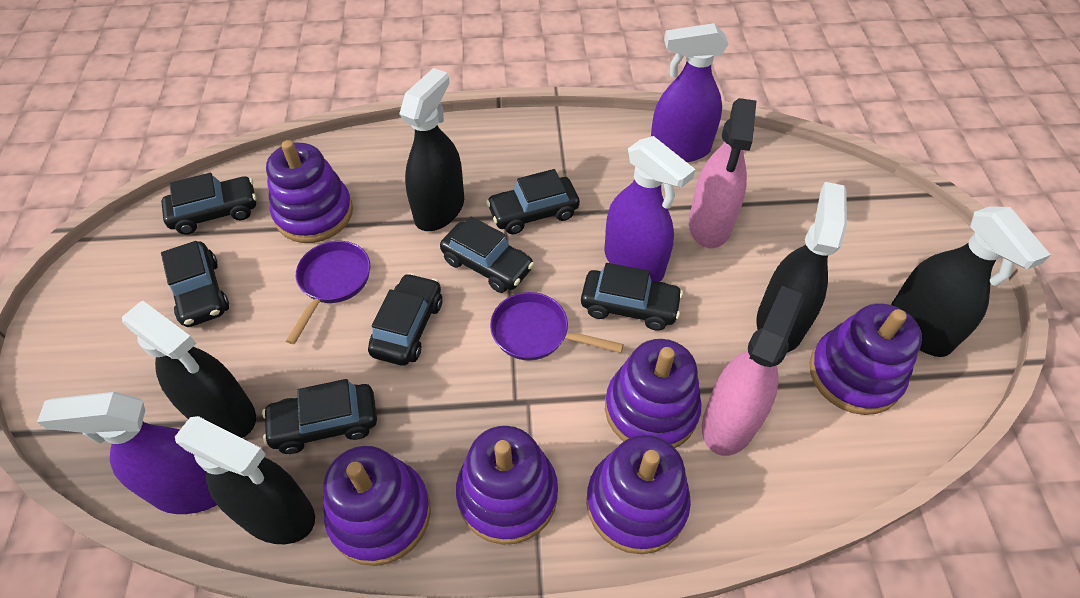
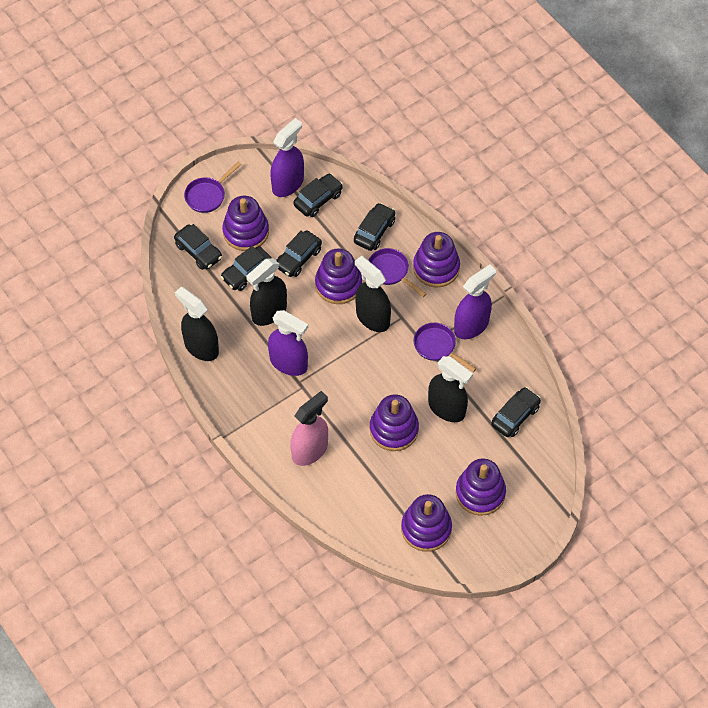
black car: [161,173,256,235] [161,241,229,327] [262,379,377,454] [368,273,442,366] [440,216,534,293] [486,169,580,234] [581,263,683,331] = 7 -> [174,224,222,270] [221,246,272,291] [276,230,322,277] [293,173,343,217] [354,203,395,251] [491,387,541,437] = 6
black spray bottle: [122,301,256,438] [175,416,315,544] [399,68,464,231] [756,182,847,352] [891,206,1051,357] = 5 -> [175,287,219,361] [246,258,287,326] [355,256,391,332] [428,356,473,422] = 4
pink spray bottle: [689,98,756,248] [702,286,804,456] = 2 -> [290,391,328,466] = 1
purple pan: [286,241,370,344] [490,292,624,361] = 2 -> [184,161,242,213] [368,248,426,297] [413,323,477,372] = 3

